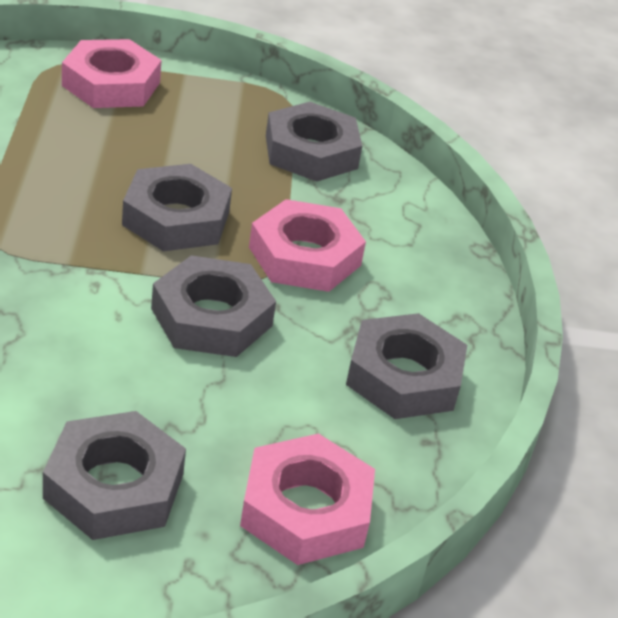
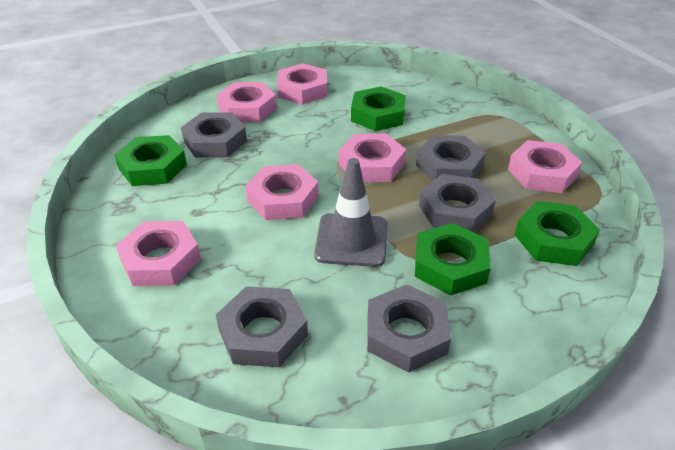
green nut: none = 0 -> [115,135,187,186] [351,86,406,131] [415,223,491,295] [514,201,600,266] = 4
grey traffic cone: none = 0 -> [314,158,388,267] = 1
pink nut: [62,39,162,108] [240,434,375,565] [249,199,366,292] = 3 -> [116,221,201,286] [216,82,277,122] [245,164,319,220] [277,63,327,104] [339,133,406,182] [508,140,582,193] = 6

